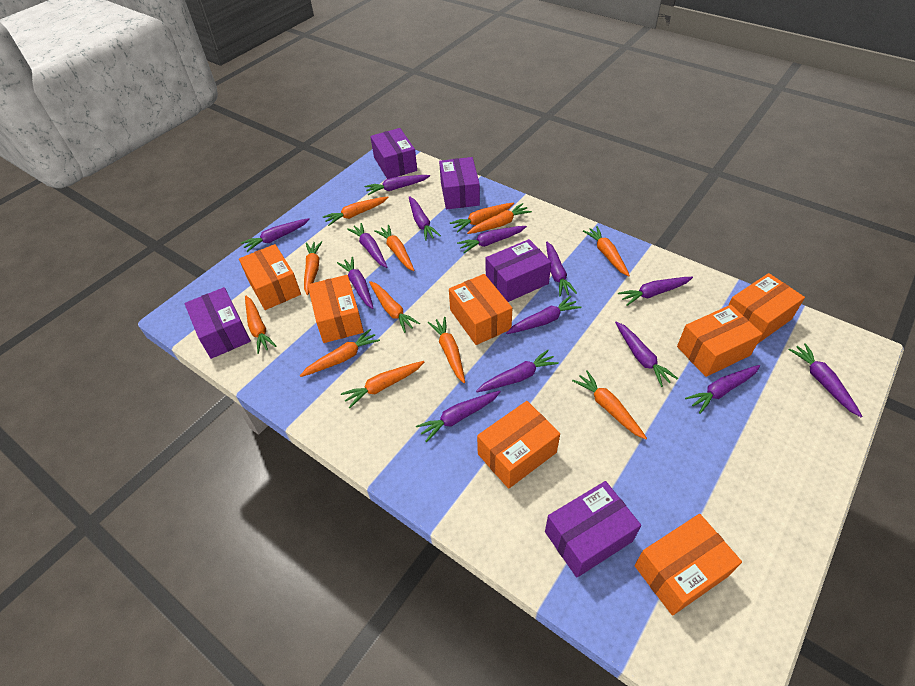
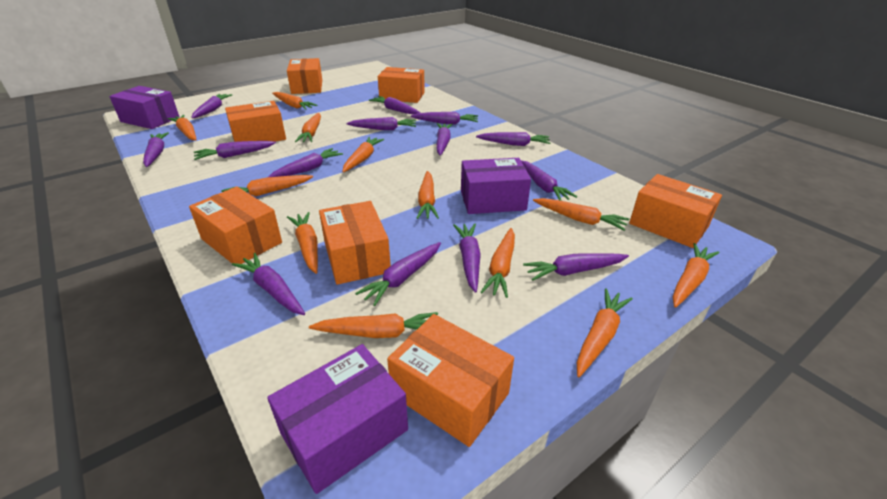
purple box: [184,287,251,359] [370,128,417,179] [439,157,480,209] [486,239,551,302] [545,481,641,578] = 5 -> [109,86,180,129] [267,344,408,494] [461,158,531,214] = 3

